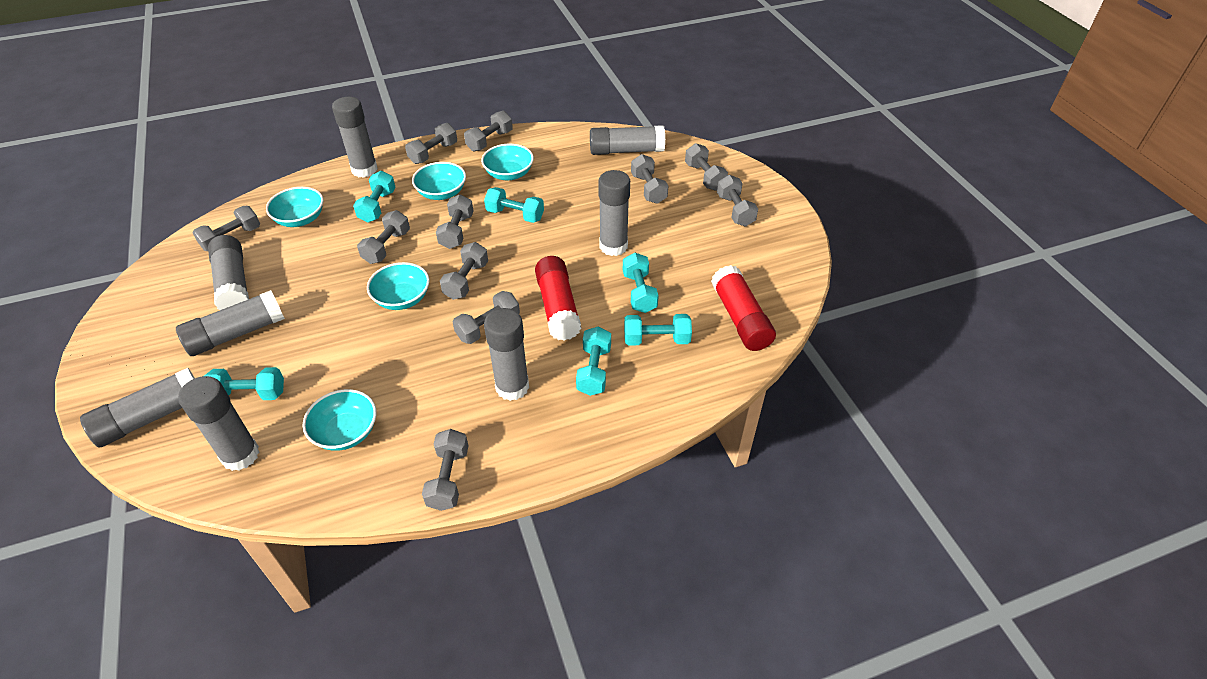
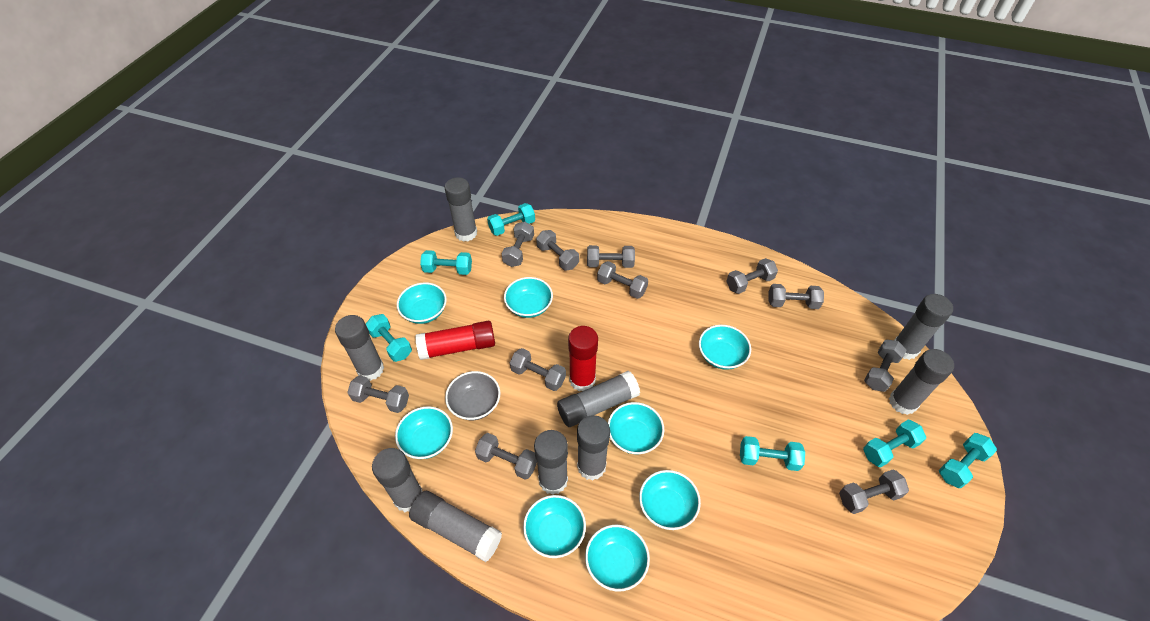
grey bowl: none = 0 -> [445,371,501,420] = 1
grey glue stick: [80,368,195,447] [176,290,285,356] [178,376,259,471] [208,235,249,310] [332,97,378,178] [484,308,529,401] [590,125,665,155] [599,170,630,256] = 8 -> [335,315,384,381] [372,448,423,512] [409,491,502,562] [444,177,477,242] [534,430,568,495] [557,370,640,427] [577,415,610,481] [889,349,954,415] [895,294,953,360] = 9
turquoise bowl: [266,187,323,227] [303,389,376,451] [367,262,429,310] [412,162,466,200] [481,144,534,180] = 5 -> [395,406,453,459] [397,282,447,324] [504,277,553,318] [523,495,586,558] [585,525,650,591] [608,402,664,454] [639,470,701,530] [699,325,751,370] = 8

